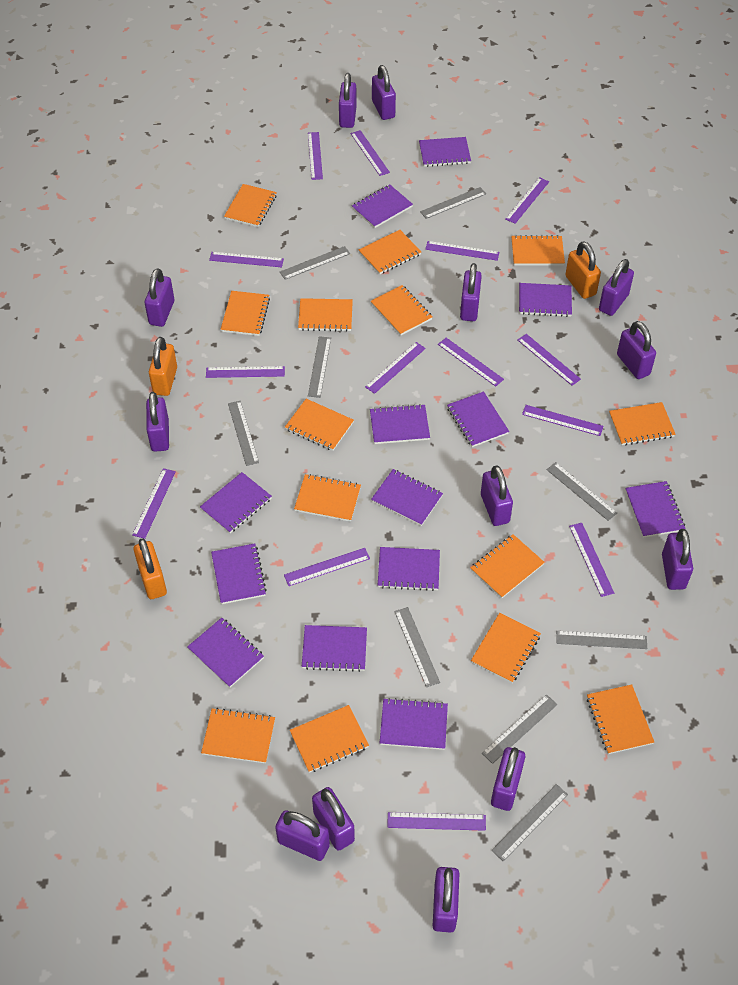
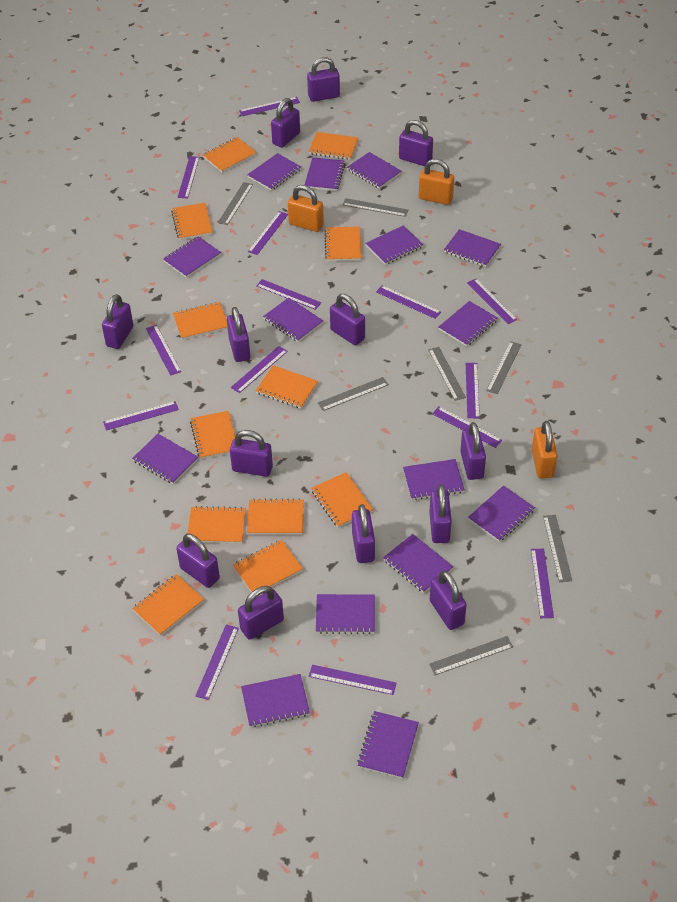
grey ruler: [228,401,259,466] [280,246,350,280] [308,336,331,398] [394,607,440,687] [420,187,486,219] [482,694,557,764] [491,784,568,862] [547,462,617,521] [556,631,647,649] = 9 -> [218,182,253,225] [318,377,389,411] [343,198,408,217] [428,347,466,401] [429,636,513,675] [486,341,522,394] [543,515,572,582] = 7
orange notebook: [201,708,275,763] [221,291,270,336] [224,184,277,227] [285,399,354,451] [290,705,369,773] [294,474,361,522] [298,298,353,332] [359,230,421,275] [371,285,432,336] [471,534,545,598] [471,613,541,683] [511,235,565,265] [587,684,654,754] [609,402,676,445] = 14 -> [132,574,204,636] [171,203,213,240] [173,302,228,340] [187,506,246,544] [190,411,235,459] [203,137,257,173] [233,540,303,592] [247,498,304,535] [256,365,318,409] [309,132,358,160] [311,472,373,528] [324,226,362,261] = 12
purple notebook: [187,618,264,688] [200,472,272,533] [211,543,267,604] [302,625,367,672] [352,185,413,228] [370,404,430,444] [371,469,443,526] [378,547,440,591] [380,698,448,750] [419,137,471,167] [447,391,509,447] [519,283,572,317] [625,481,686,538] = 13 -> [132,434,198,484] [163,236,221,278] [241,674,310,727] [247,153,301,191] [263,298,323,342] [305,157,345,191] [316,594,375,634] [347,152,401,189] [357,711,419,779] [365,226,423,265] [383,534,453,593] [403,459,465,500] [439,301,498,346] [444,229,501,267] [468,485,535,542] = 15

